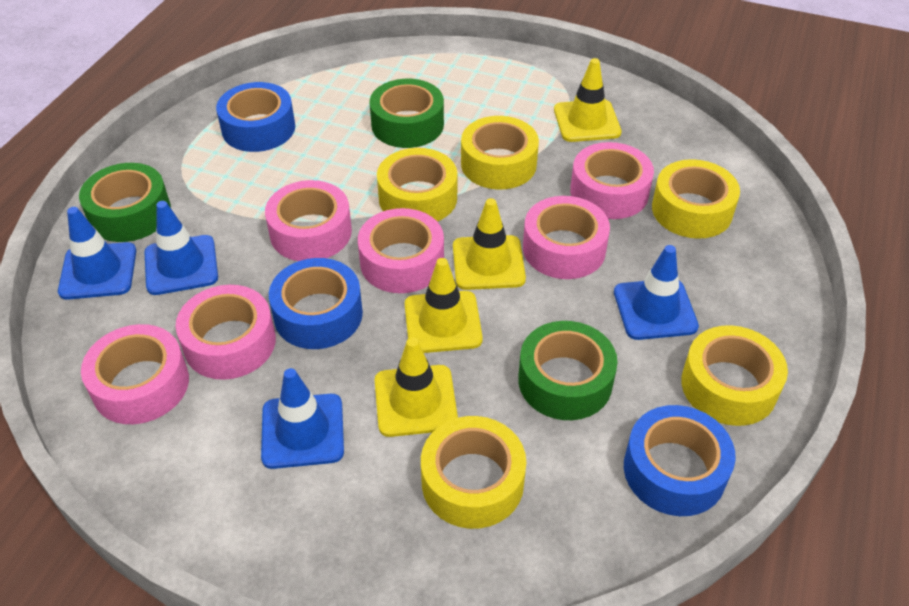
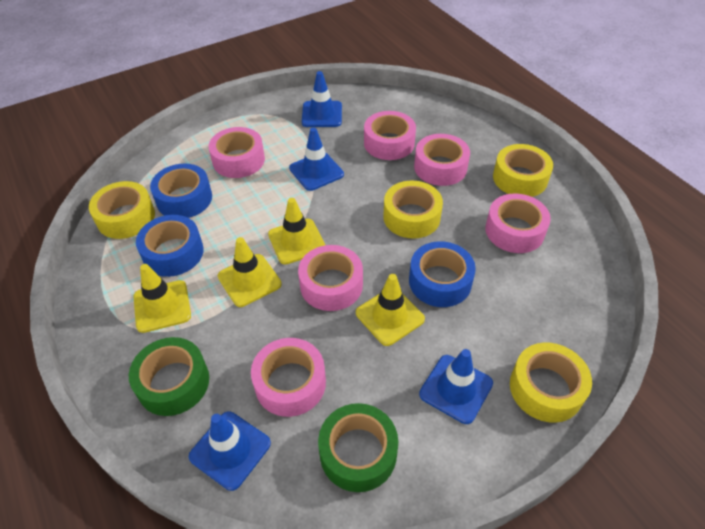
green tape: [79,163,171,242] [369,79,444,148] [518,321,618,420] = 3 -> [129,337,209,416] [318,403,398,492] = 2
yellow tape: [377,148,457,221] [421,416,526,529] [461,116,539,190] [652,159,740,239] [681,325,788,426] = 5 -> [89,181,155,239] [383,181,443,239] [493,144,553,197] [510,343,592,423] = 4

